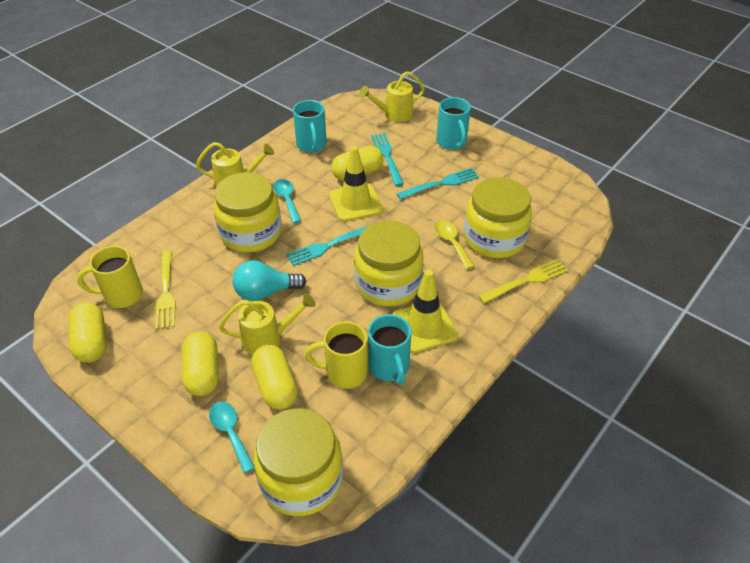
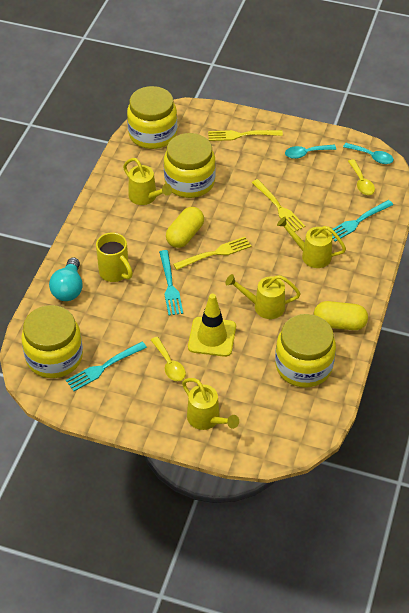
turquoise mug: [293,100,327,153] [368,314,411,385] [437,97,471,150] = 3 -> none = 0
yellow capsule: [68,302,107,363] [182,331,219,396] [251,345,298,409] [331,145,383,181] = 4 -> [166,207,204,248] [314,301,368,330] = 2
yellow fork: [156,251,175,329] [478,259,568,303] = 2 -> [173,237,251,270] [208,130,283,141] [252,179,305,232] = 3
yellow mug: [77,246,143,308] [305,321,368,389] = 2 -> [96,232,133,282] = 1
yellow spoon: [435,220,474,269] = 1 -> [151,337,186,381] [348,159,375,195] = 2
yellow traffic cone: [329,146,383,222] [392,270,458,353] = 2 -> [188,294,236,357] = 1
yellow watering can: [196,142,274,188] [219,293,316,355] [359,71,425,122] = 3 -> [123,158,172,205] [182,378,239,430] [225,274,301,319] [277,217,346,268] = 4

